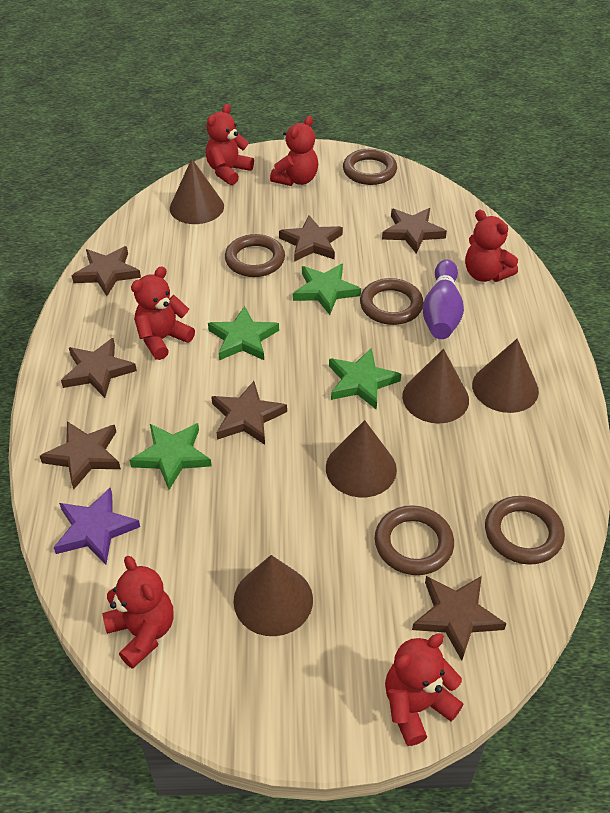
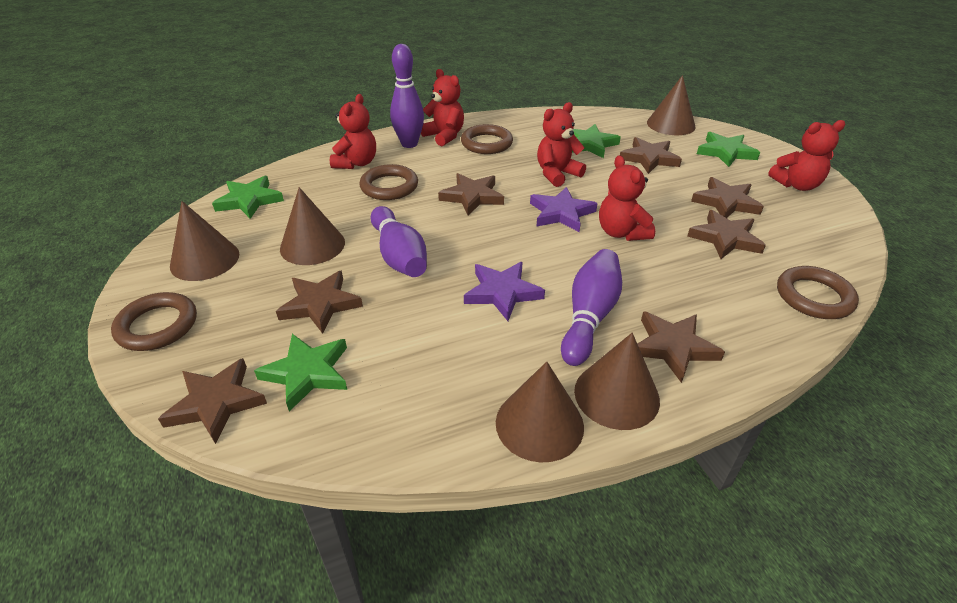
brown ring: [225,234,285,277] [343,149,397,185] [360,278,423,325] [375,505,454,575] [485,496,565,565] = 5 -> [111,292,197,351] [359,164,418,200] [461,124,513,154] [777,266,859,319] = 4
purple bowling pin: [422,260,464,339] = 1 -> [371,206,427,277] [390,44,424,148] [561,249,622,366] = 3
purple star: [54,488,140,565] = 1 -> [464,262,545,321] [530,187,598,232] = 2
red teddy bear: [102,556,174,669] [131,266,195,360] [206,104,254,185] [270,116,318,186] [385,633,463,746] [465,210,518,282] = 6 -> [330,94,376,169] [421,69,464,146] [537,102,586,187] [599,155,655,241] [768,120,845,191] = 5

